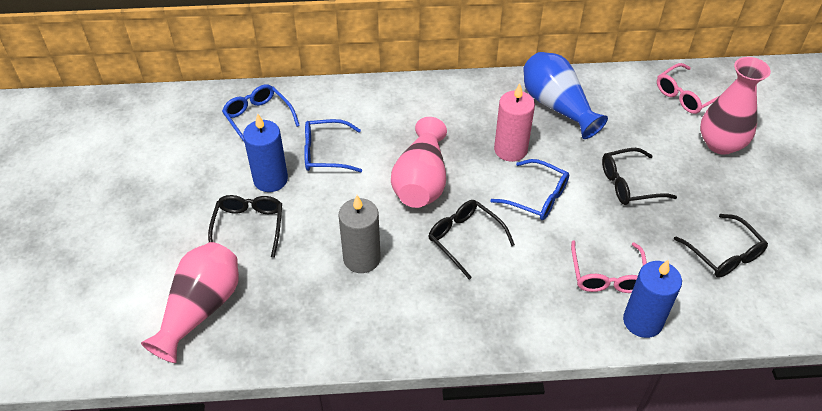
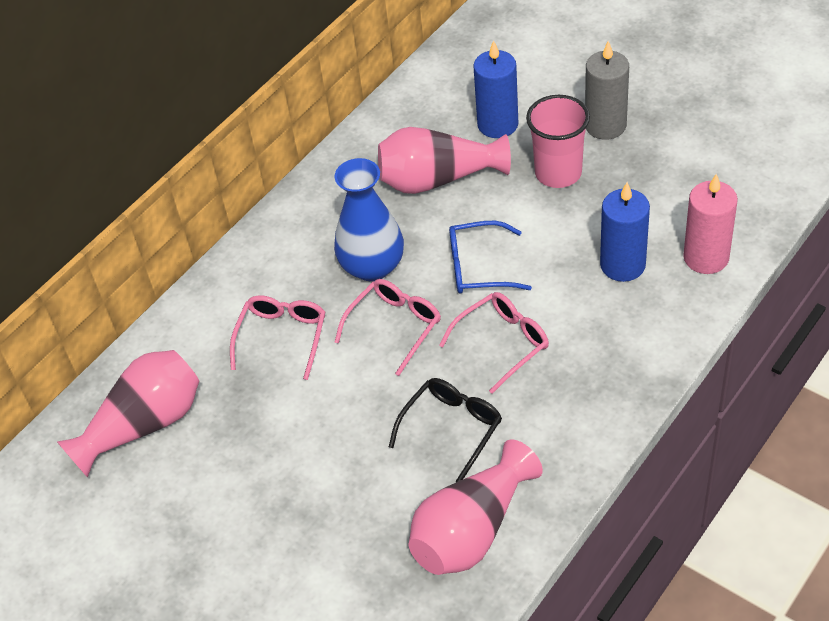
black glasses: [208,195,282,258] [428,200,515,279] [602,148,677,205] [674,214,768,278] = 4 -> [389,378,502,482] = 1
blue glasses: [222,84,300,141] [304,119,362,172] [490,159,569,220] = 3 -> [449,221,532,294] = 1
pink cup: none = 0 -> [526,95,590,188] = 1
pink glasses: [571,240,647,293] [657,63,719,114] = 2 -> [230,295,325,380] [335,279,441,376] [439,292,549,394] = 3

